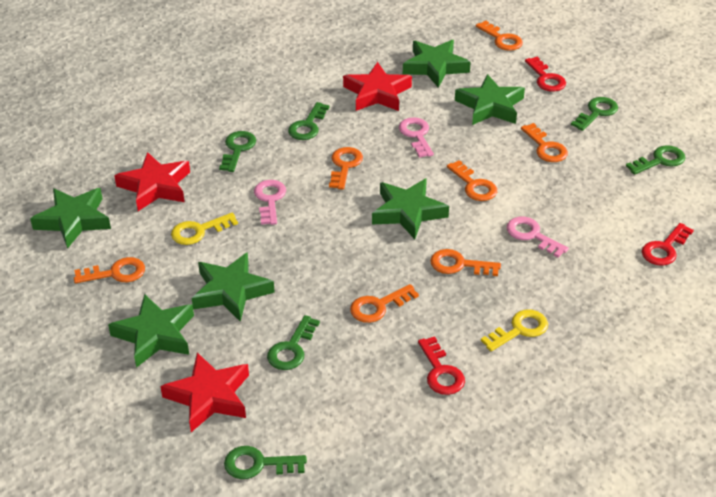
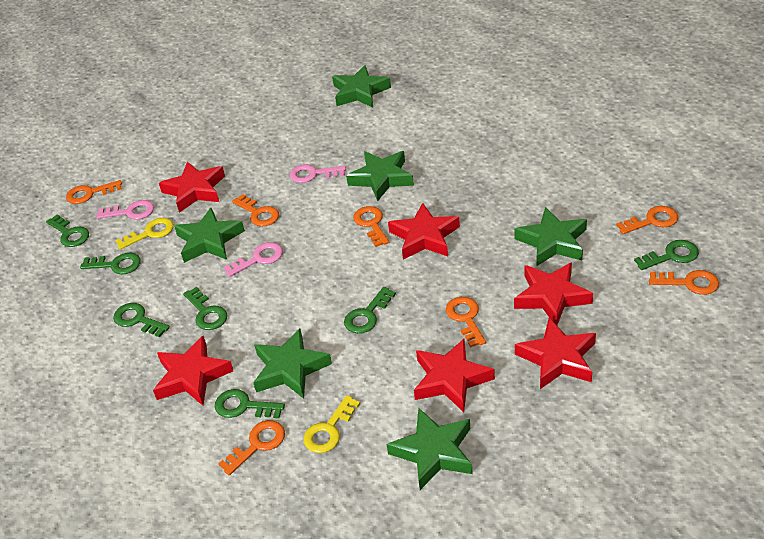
green key: [219,131,256,172] [224,446,307,479] [267,315,320,370] [288,102,330,140] [571,97,618,131] [626,145,686,175] = 6 -> [46,214,89,247] [80,253,141,274] [113,303,170,337] [183,287,227,330] [215,389,285,419] [344,287,396,334] [634,240,699,270] = 7
red key: [418,336,465,395] [525,57,566,92] [642,223,694,266] = 3 -> none = 0
red star: [114,152,190,211] [160,352,249,432] [343,62,412,111] = 3 -> [153,336,233,405] [159,161,225,213] [388,203,460,260] [414,339,495,412] [514,262,593,325] [515,318,596,389] = 6

